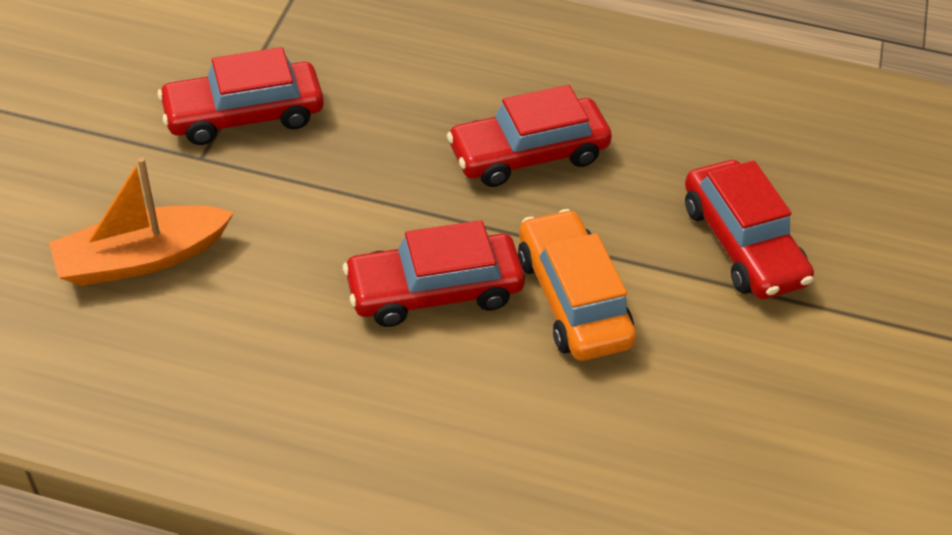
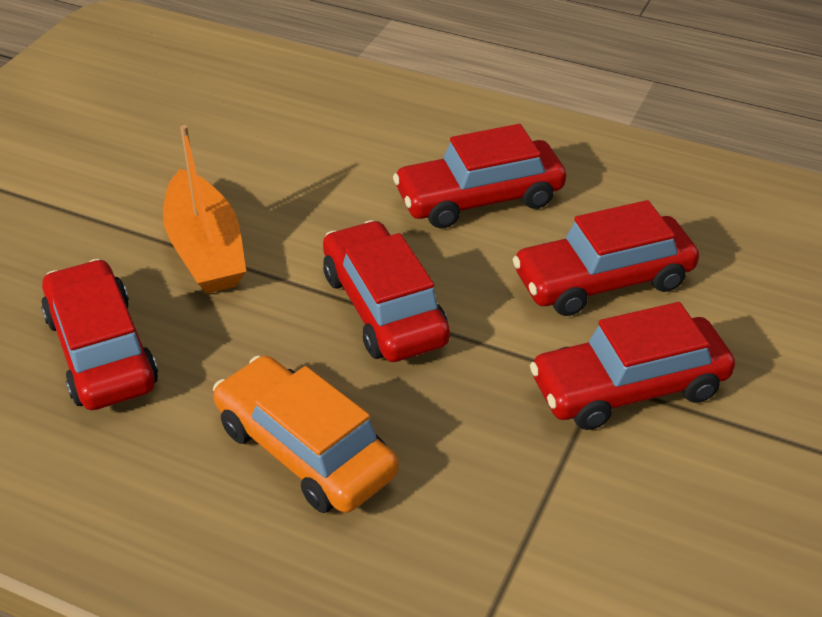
red car: [158,47,324,145] [343,220,525,327] [447,85,612,187] [685,160,814,299] = 4 -> [41,259,158,410] [323,220,450,362] [393,124,566,228] [512,200,699,316] [530,302,735,430] = 5

